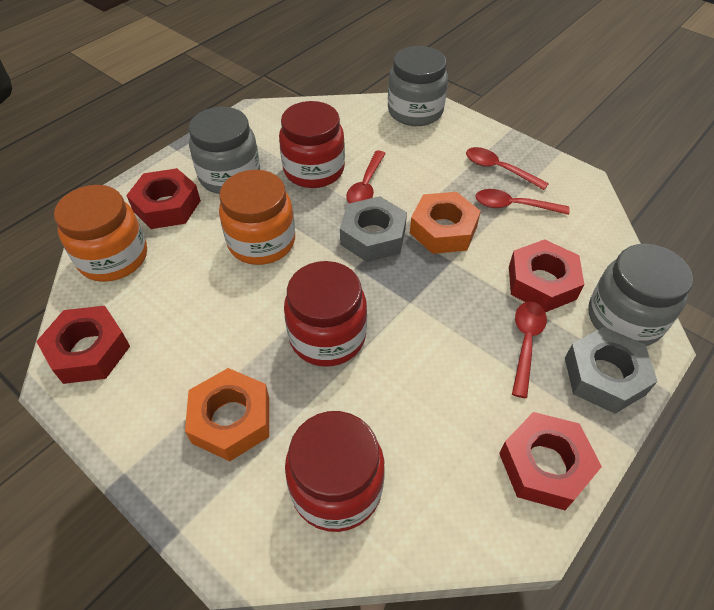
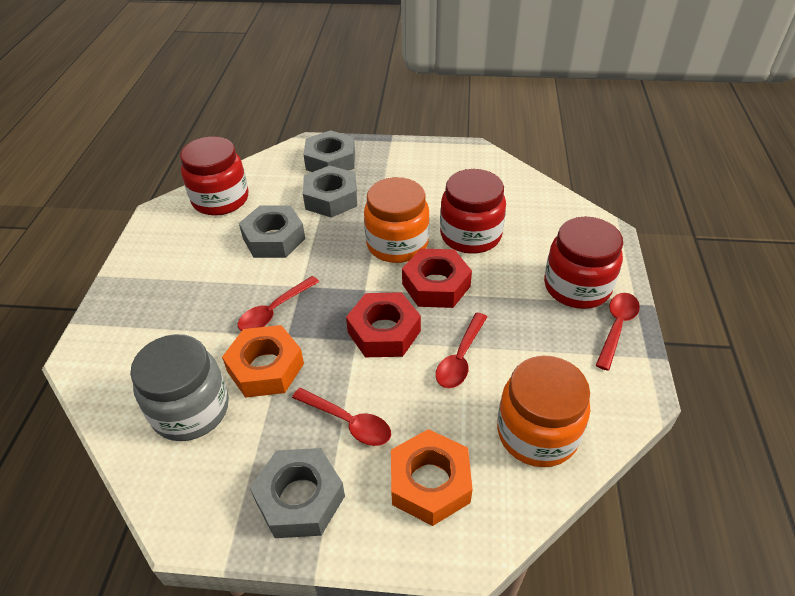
grey jar: [189,107,260,194] [388,46,448,126] [589,244,693,346] = 3 -> [130,334,229,441] = 1
grey nut: [340,196,407,262] [565,327,658,414] = 2 -> [239,206,305,258] [250,448,345,538] [303,130,355,172] [303,165,357,218] = 4
red nut: [36,306,130,384] [126,168,201,229] [499,412,602,510] [509,239,584,312] = 4 -> [346,292,421,357] [402,249,472,308] = 2

